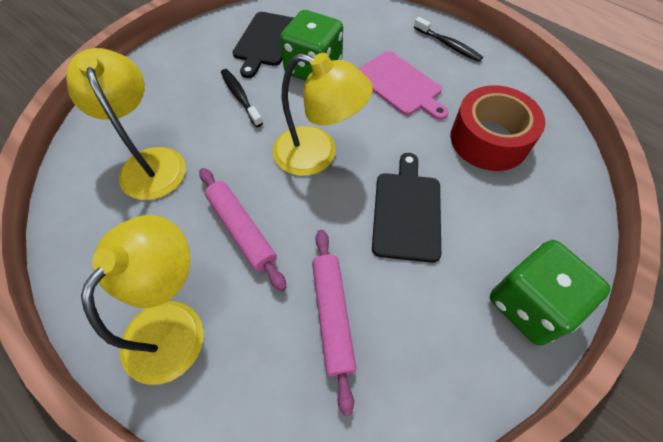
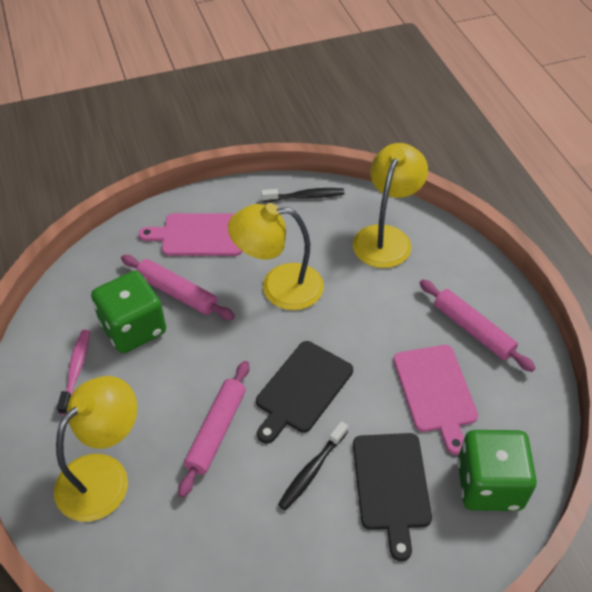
pink cutting board: [358,51,449,120] = 1 -> [139,213,242,256] [393,345,478,455] = 2
pink rolling pin: [199,168,287,291] [312,230,356,416] = 2 -> [121,255,235,320] [178,361,250,498] [420,279,536,372] = 3
pink toothbrush: none = 0 -> [57,330,90,415] = 1
red tape: [450,85,545,171] = 1 -> none = 0

